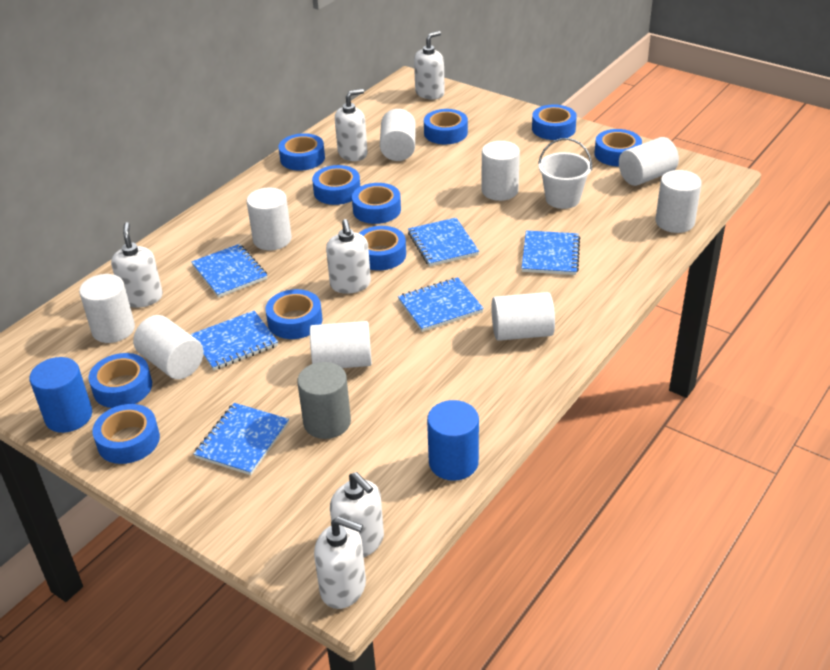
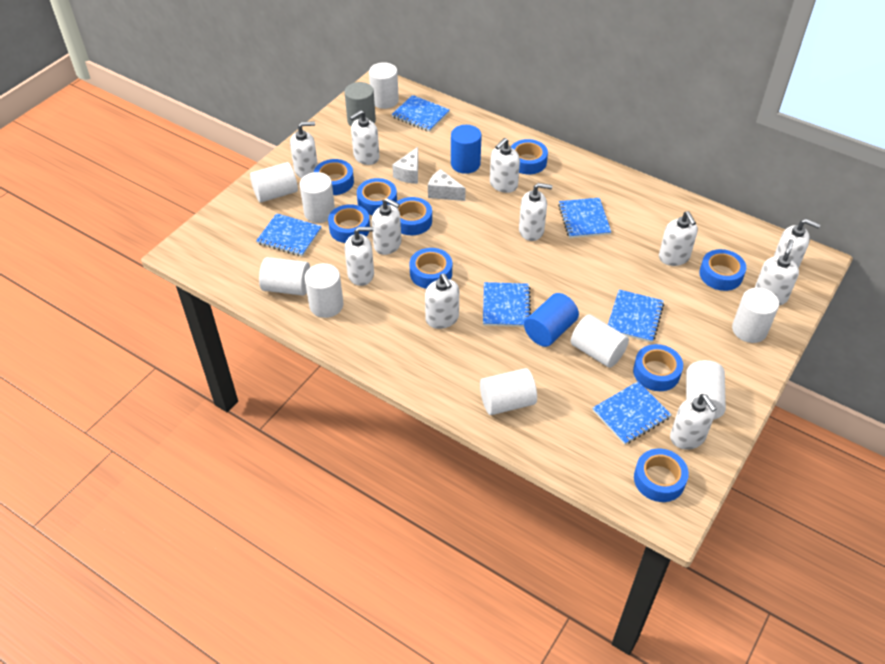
blue tape: [88,353,152,408] [92,404,160,464] [265,289,322,339] [279,133,325,171] [312,165,360,205] [352,183,401,224] [359,226,406,270] [424,109,468,144] [532,105,577,140] [595,129,642,166] = 10 -> [314,159,354,195] [328,204,370,243] [357,178,397,215] [396,197,432,235] [410,248,452,289] [511,139,548,174] [633,344,683,391] [634,449,689,502] [699,249,746,291] = 9
white bucket: [538,138,592,209] = 1 -> none = 0
white cheese: none = 0 -> [392,147,418,184] [428,169,466,201] = 2
white soap dispenser: [111,222,163,308] [314,517,366,609] [326,219,371,294] [330,472,384,557] [335,89,368,161] [414,31,445,100] = 6 -> [290,121,318,178] [345,227,374,286] [350,110,379,165] [372,198,402,255] [425,273,459,329] [490,138,520,193] [519,183,552,241] [659,211,698,266] [670,394,716,450] [755,239,799,305] [774,219,821,269] = 11

